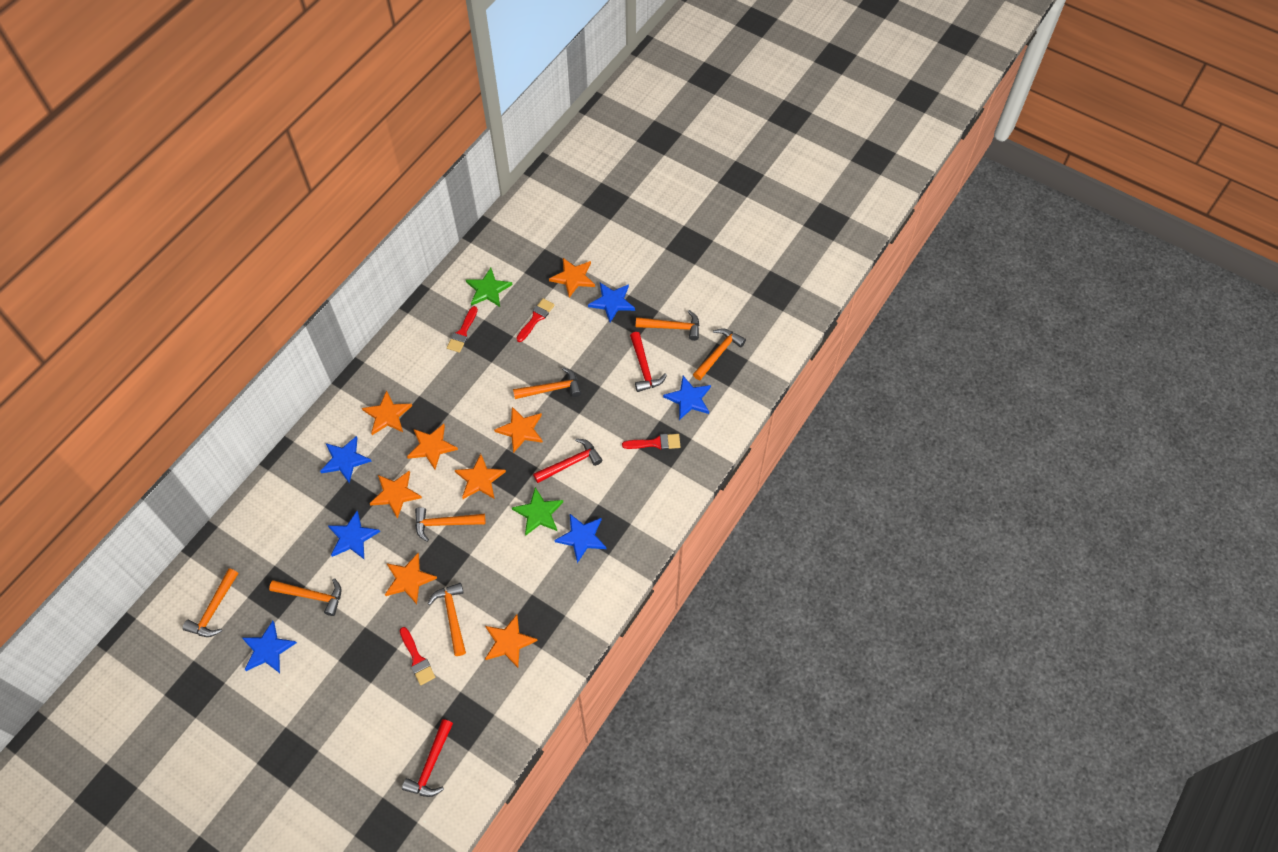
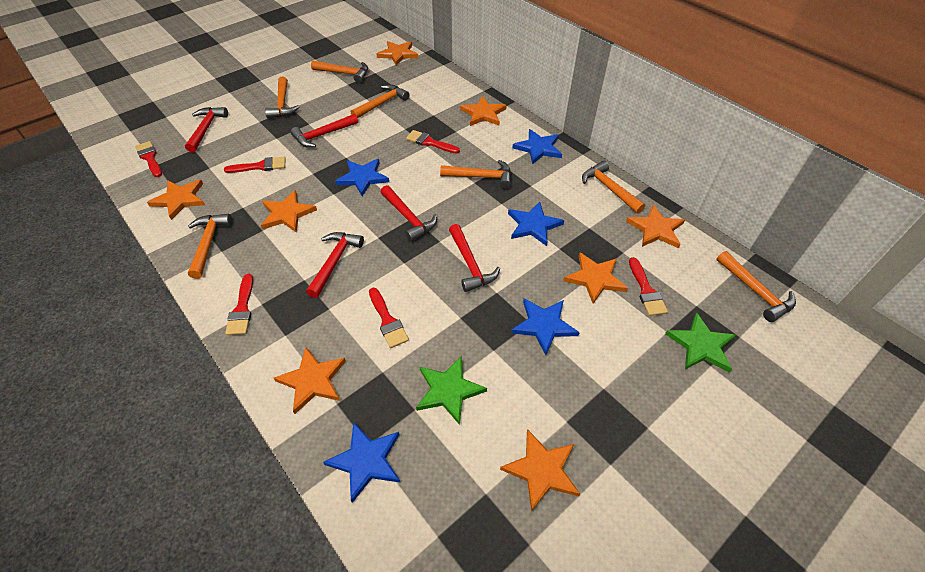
blue star: [241,621,297,673] [320,436,372,483] [328,511,380,559] [554,514,607,563] [588,283,635,322] [663,376,711,420] = 6 -> [323,422,401,503] [335,159,389,196] [508,202,564,246] [511,299,580,355] [513,129,562,164] = 5
red brush: [400,627,435,685] [447,306,478,353] [516,298,555,342] [622,434,681,450] = 4 -> [135,141,162,177] [224,157,285,173] [225,274,253,335] [369,288,409,348] [406,130,460,154] [629,257,668,316] = 6
red hammer: [402,719,453,797] [533,438,603,483] [630,332,667,392] = 3 -> [185,107,228,152] [291,114,358,148] [306,232,364,298] [380,185,437,242] [449,224,500,292] = 5

